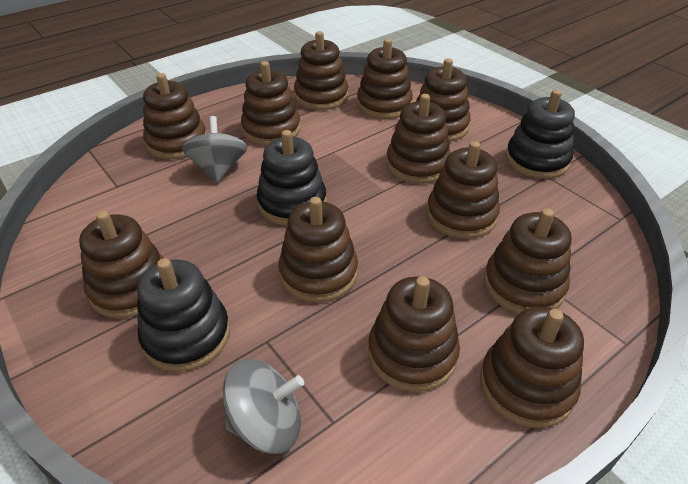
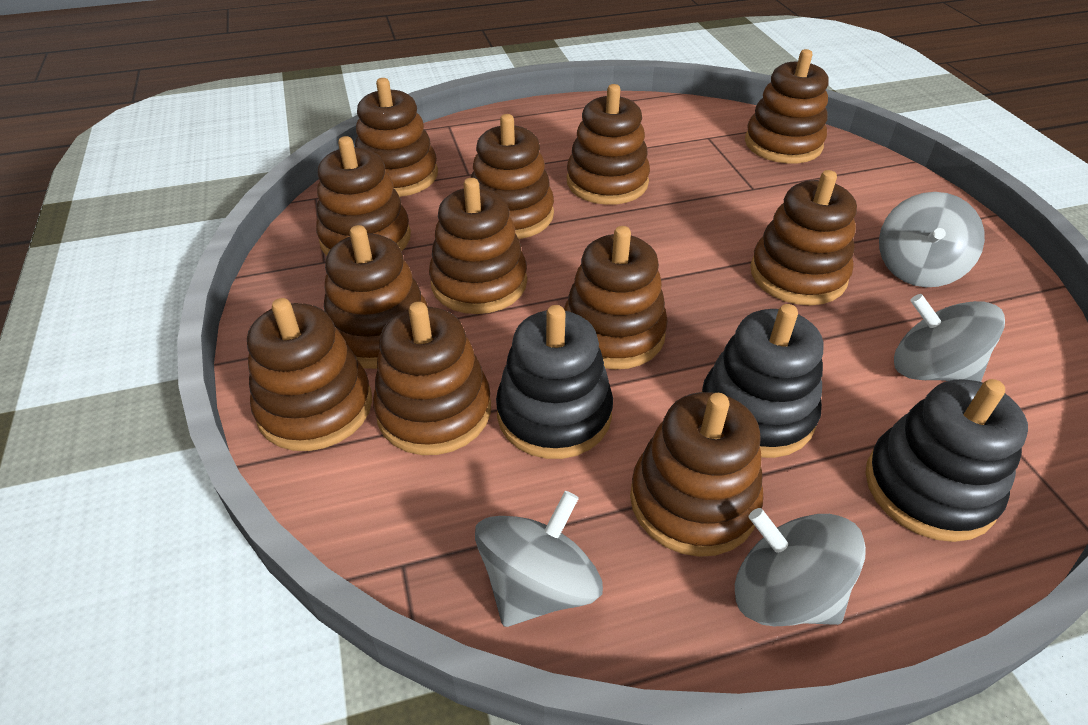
grey spinning top: [182,116,247,183] [223,359,304,454] = 2 -> [475,491,603,627] [735,508,866,626] [879,192,985,287] [894,294,1005,382] = 4

